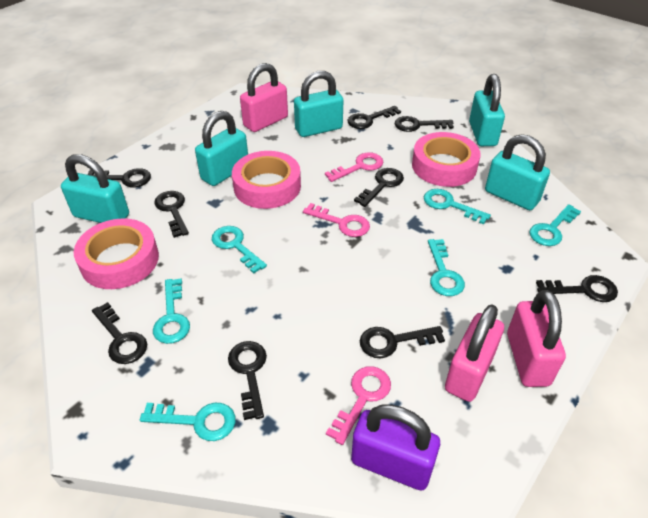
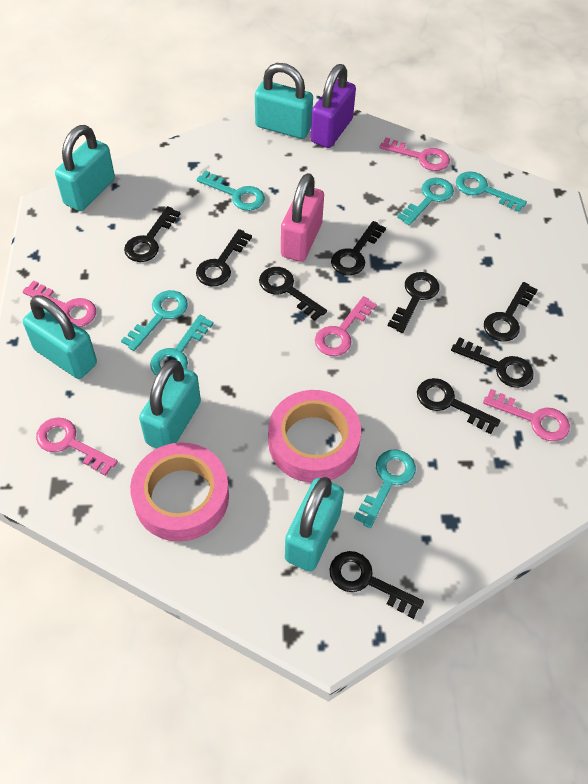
pink key: [303,203,370,237] [325,152,383,182] [326,366,391,445] = 3 -> [22,280,96,327] [36,417,118,476] [315,296,377,356] [380,137,450,171] [483,389,570,441] = 5
pink padlock: [240,63,288,132] [445,305,504,402] [507,290,566,387] = 3 -> [281,173,324,262] = 1
pink tape: [74,218,159,289] [232,151,301,209] [412,132,481,187] = 3 -> [130,442,229,542] [268,390,361,483] = 2

